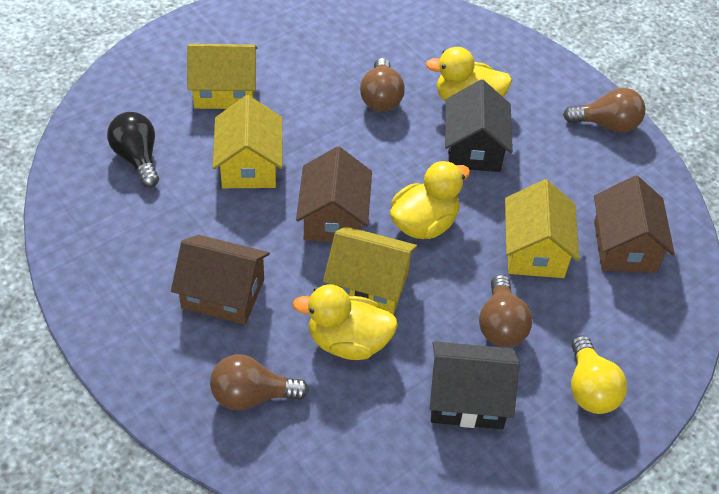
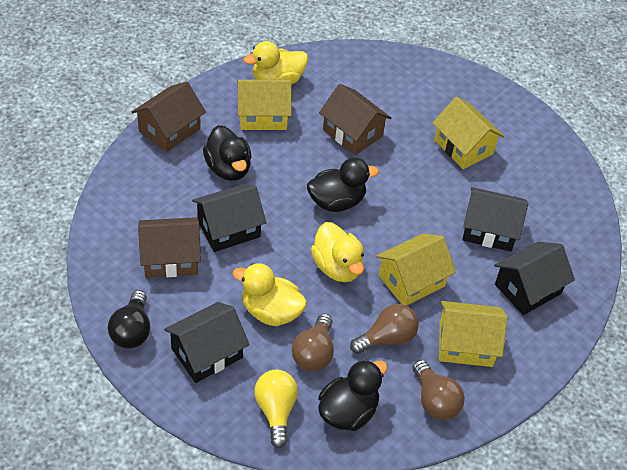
black duck: none = 0 -> [203,125,252,181] [307,158,379,212] [318,359,387,431] = 3
black house: [430,341,520,429] [445,80,513,172] = 2 -> [164,302,250,383] [192,184,267,252] [462,187,529,252] [494,242,575,315] = 4
brown light bulb: [210,354,309,411] [360,58,405,112] [479,275,532,347] [563,88,646,133] = 4 -> [292,314,334,371] [350,304,419,354] [413,360,465,420] = 3

